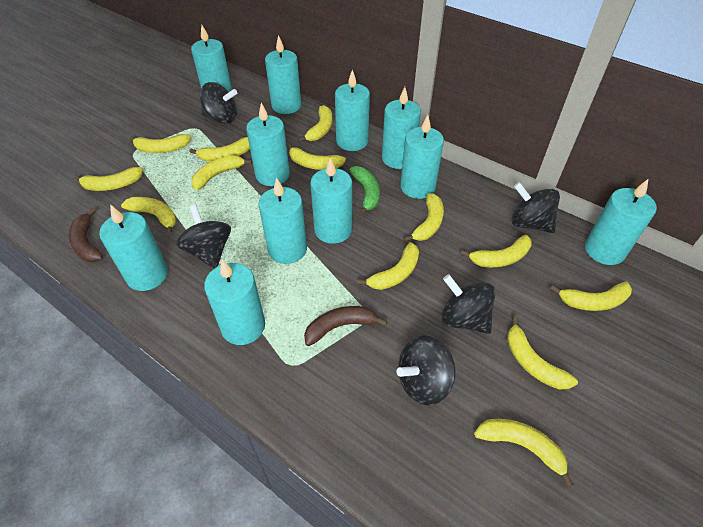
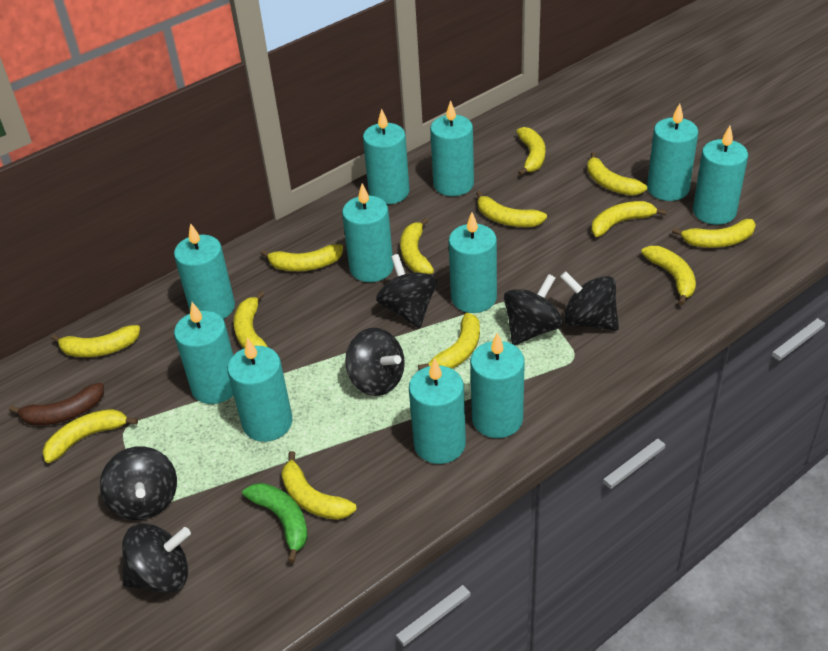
black spinning top: [176,205,231,269] [200,82,237,124] [396,335,456,405] [441,274,495,334] [511,182,560,233] = 5 -> [100,446,177,520] [122,523,191,593] [345,328,405,396] [376,254,437,328] [504,274,563,345] [560,271,619,330] = 6
brown banana: [69,208,103,262] [304,306,388,346] = 2 -> [9,383,104,425] = 1

